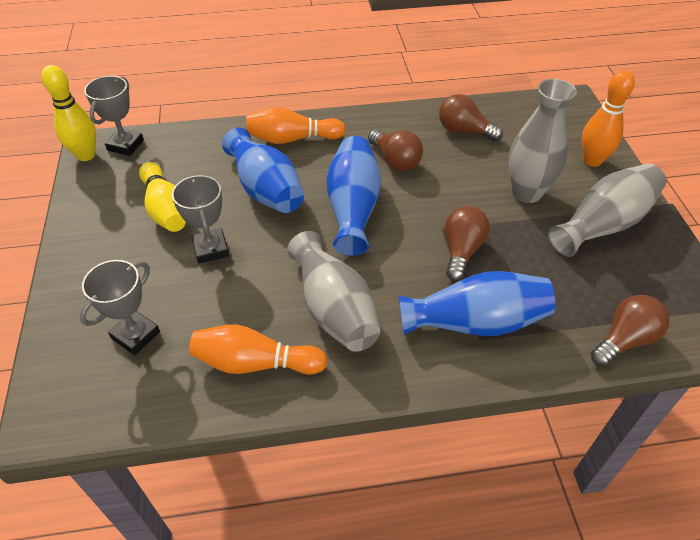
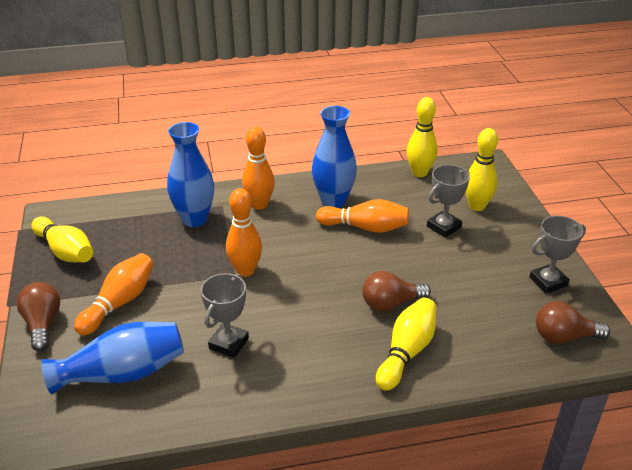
brown light bulb: [368,130,423,171] [439,94,503,141] [445,206,490,281] [591,295,670,367] = 4 -> [17,282,60,351] [362,271,431,311] [536,301,610,344] = 3
grey vase: [287,231,380,352] [508,79,577,203] [548,163,666,257] = 3 -> none = 0
orange bowling pin: [189,325,328,374] [246,107,346,144] [582,70,635,167] = 3 -> [74,253,154,336] [226,188,262,277] [242,126,275,210] [316,199,409,233] = 4
yellow bowling pin: [42,65,96,161] [139,162,186,232] = 2 -> [31,217,93,262] [376,298,436,391] [407,97,438,177] [465,128,498,211] = 4

